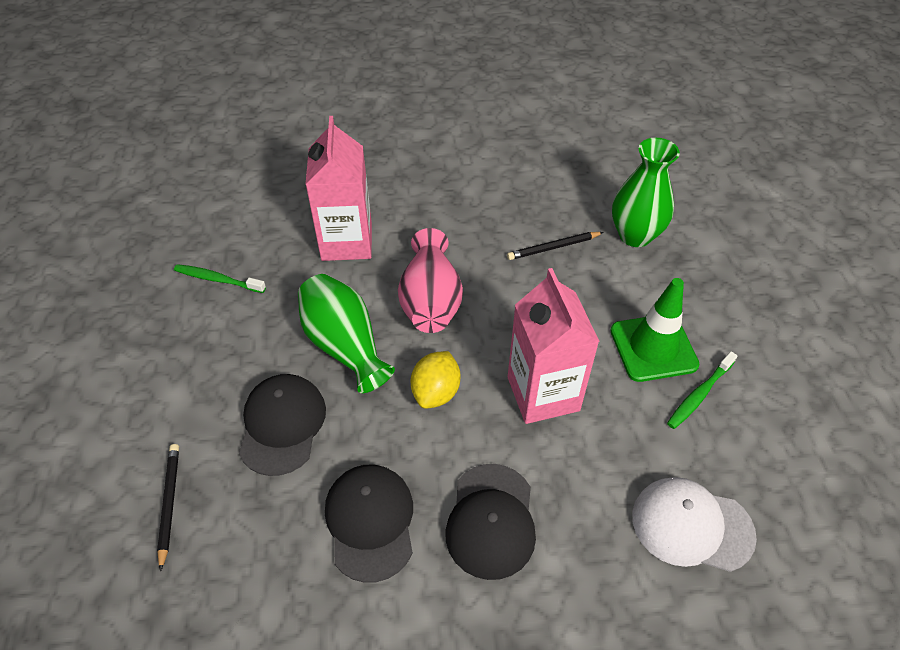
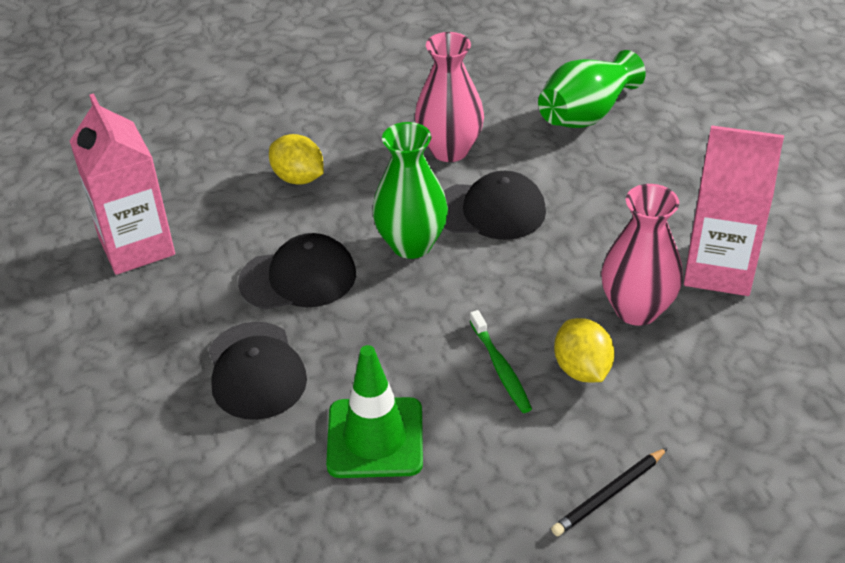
black pencil: [157,444,179,572] [507,232,604,260] = 2 -> [551,448,668,536] = 1
green toothbrush: [174,264,266,293] [667,351,738,429] = 2 -> [470,310,532,413] = 1
pink vase: [398,228,463,333] = 1 -> [415,32,484,162] [601,184,683,326] = 2
white cap: [632,477,757,572] = 1 -> none = 0
yellow lemon: [410,351,460,409] = 1 -> [269,134,324,185] [554,318,615,382] = 2

